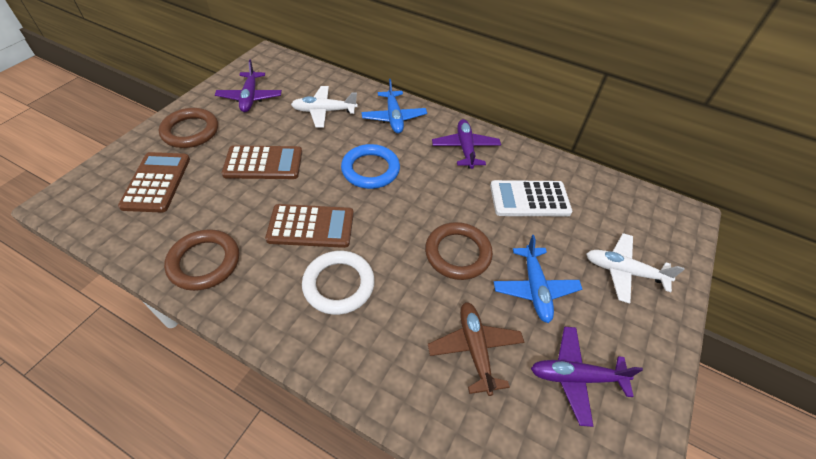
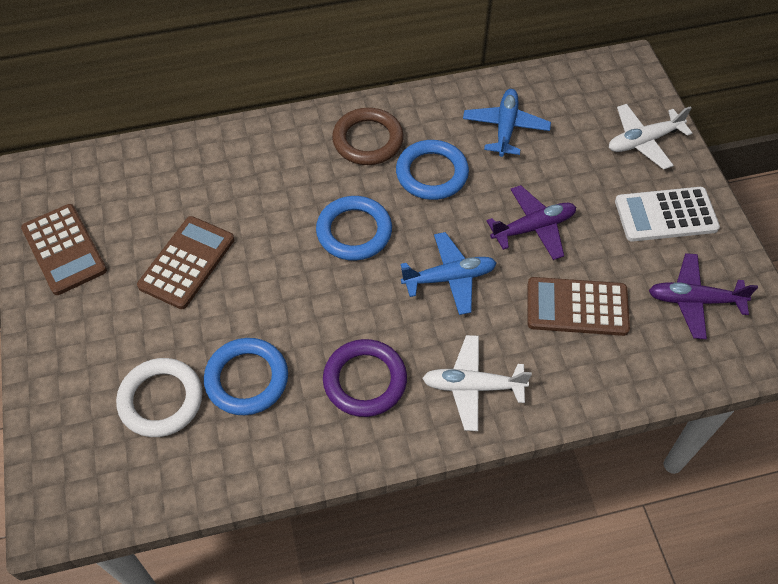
blue ring: [341,144,400,189] = 1 -> [204,338,288,415] [316,196,392,261] [396,140,469,200] = 3
brown plane: [428,302,524,396] = 1 -> none = 0
brown ring: [159,108,218,148] [164,229,239,291] [425,222,493,280] = 3 -> [332,108,404,165] = 1
purple plane: [215,60,282,112] [432,119,501,169] [531,326,643,427] = 3 -> [487,185,576,260] [649,253,758,339] = 2
purple ring: none = 0 -> [323,339,407,417] = 1

